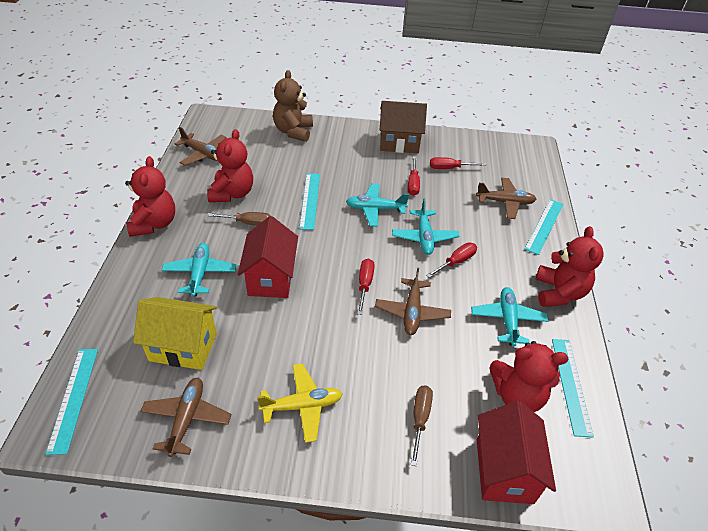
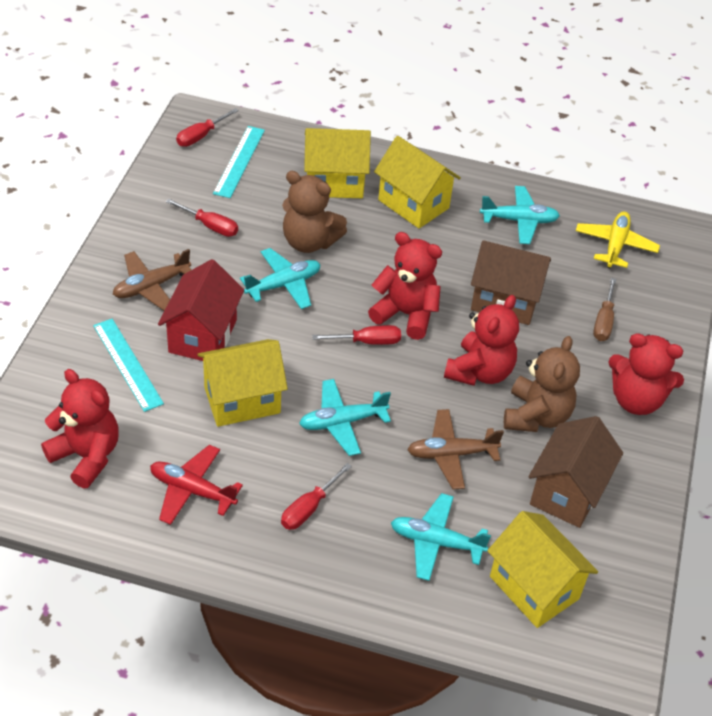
brown house: [380,101,427,153] = 1 -> [471,240,551,325] [528,416,623,528] = 2
brown plane: [140,378,232,457] [175,127,227,166] [375,268,451,335] [476,178,536,219] = 4 -> [113,249,191,311] [407,409,504,489] = 2
brown screwdriver: [207,212,271,226] [411,385,433,466] = 2 -> [593,278,616,341] = 1
brown teddy bear: [273,70,313,142] = 1 -> [282,171,347,253] [504,336,580,432] = 2
red house: [238,216,298,298] [477,401,556,504] = 2 -> [158,259,244,361] = 1
red plane: none = 0 -> [150,445,243,525] = 1
turquoise ruler: [45,349,98,455] [299,173,320,230] [525,199,563,255] [552,339,594,438] = 4 -> [93,319,164,412] [213,126,265,198] = 2
yellow house: [133,297,217,370] = 1 -> [197,339,288,427] [304,128,371,198] [374,136,461,228] [487,511,598,628] = 4

